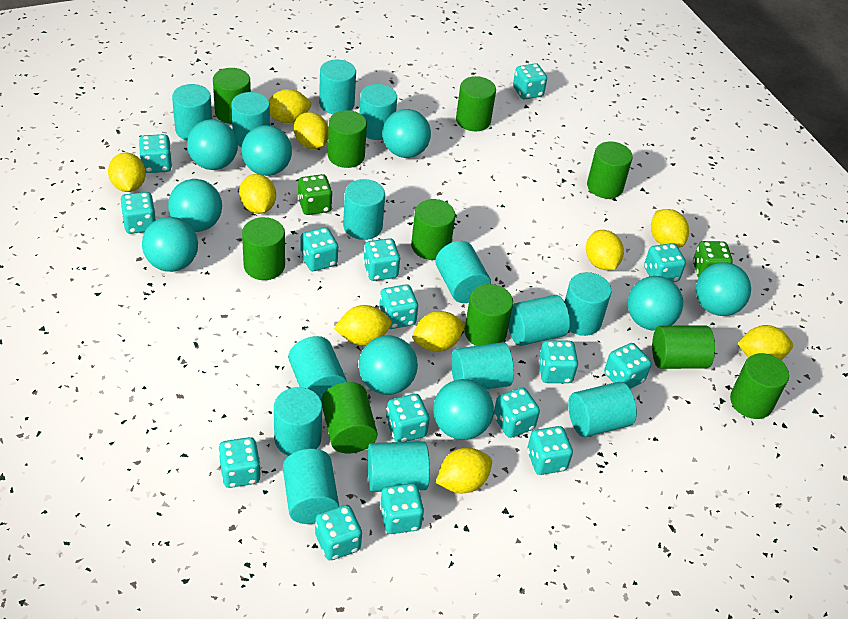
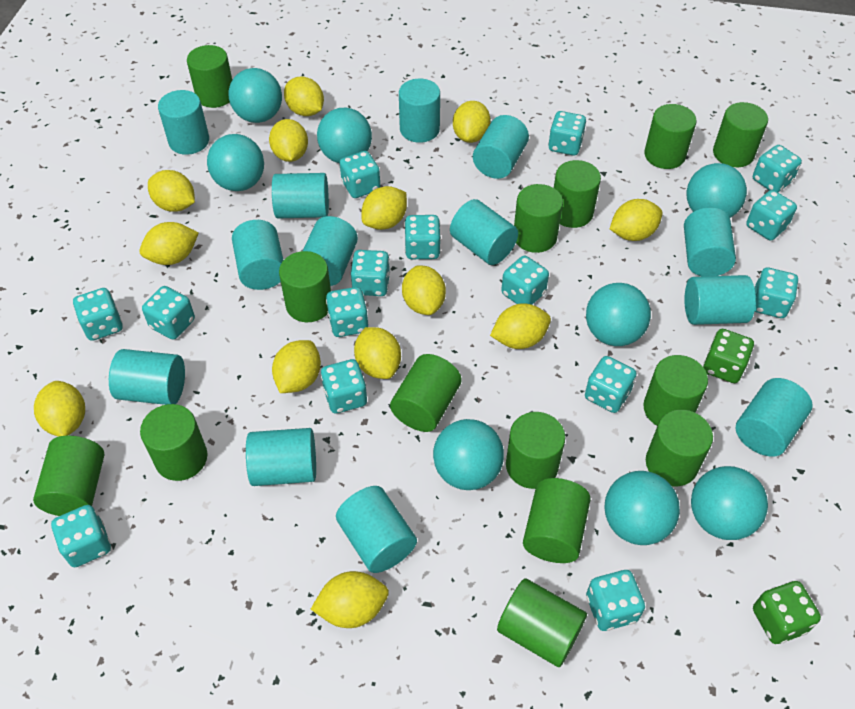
green cylinder: [213,68,251,124] [242,217,285,280] [321,382,378,453] [328,110,367,168] [411,199,455,260] [456,76,496,131] [464,284,513,346] [587,141,633,199] [652,326,715,369] [730,353,789,419] = 10 -> [33,436,104,516] [140,404,207,481] [187,45,232,108] [279,251,331,322] [390,354,462,432] [497,579,587,667] [506,412,565,489] [514,184,563,253] [523,478,591,563] [554,160,601,228] [643,355,708,426] [644,104,697,169] [646,410,713,486] [713,102,768,167] = 14
turquoise ball: [142,217,198,272] [168,179,222,232] [187,119,238,170] [242,125,292,176] [359,335,418,395] [382,109,431,158] [433,379,494,440] [627,276,683,331] [696,262,751,316] = 9 -> [207,134,264,191] [229,68,282,123] [317,108,372,163] [433,419,504,490] [586,283,651,346] [605,471,680,545] [686,163,747,218] [691,466,768,540] = 8
turquoise cylinder: [172,84,212,140] [231,92,270,147] [274,387,322,456] [283,449,339,524] [288,336,347,399] [319,60,356,114] [343,179,385,240] [359,84,397,140] [368,441,430,492] [435,241,491,303] [451,342,514,389] [508,295,570,346] [565,272,611,336] [568,382,637,437] = 14 -> [109,349,185,405] [158,90,209,155] [232,220,283,290] [246,428,316,486] [272,173,329,218] [303,216,358,286] [336,486,417,573] [399,79,440,143] [450,199,518,265] [473,115,529,179] [684,207,736,277] [684,275,756,325] [735,378,813,457] = 13
yellow lemon: [108,153,146,192] [239,174,276,214] [268,89,311,123] [294,112,329,149] [334,305,392,346] [412,311,466,352] [436,448,492,493] [586,230,624,270] [651,209,689,248] [738,325,793,360] = 10 -> [34,381,85,437] [139,222,199,265] [148,170,195,212] [269,119,308,162] [272,340,321,393] [284,77,324,116] [311,571,389,628] [354,327,401,379] [361,186,407,230] [402,265,446,315] [453,101,491,143] [490,303,551,349] [610,199,663,241] = 13

